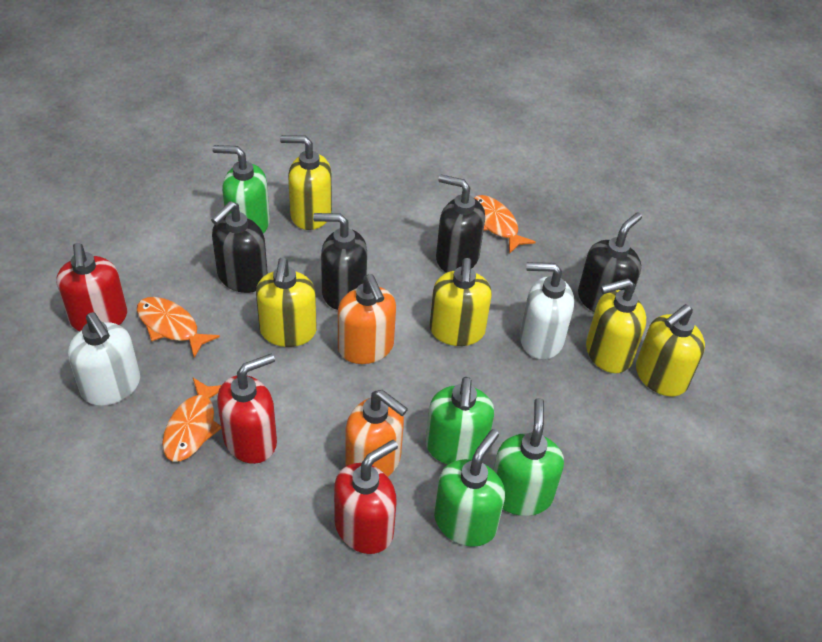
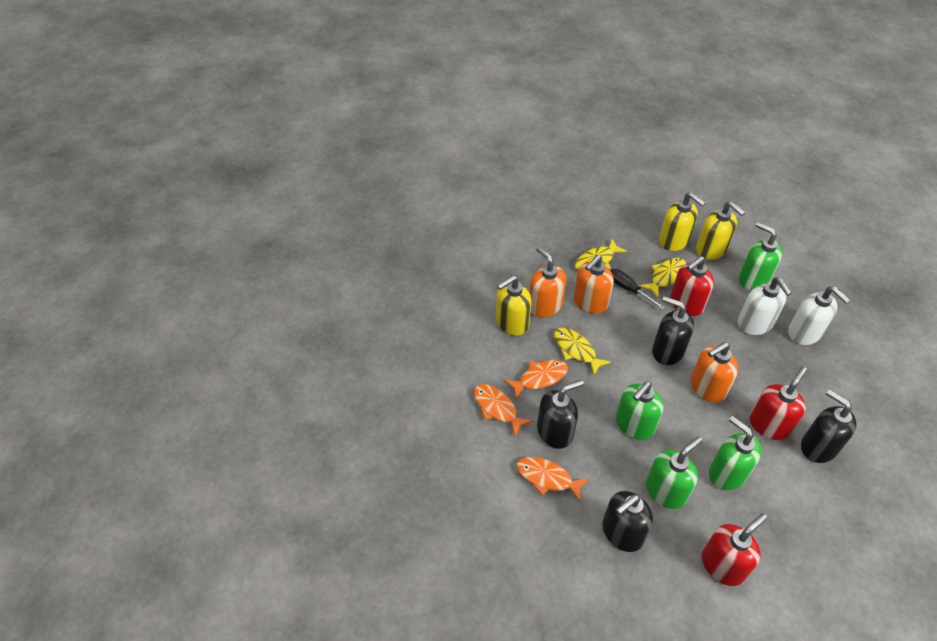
black screwdriver: none = 0 -> [611,269,665,310] = 1
orange soap dispenser: [338,274,396,364] [345,390,408,477] = 2 -> [529,246,566,317] [574,255,614,314] [690,342,738,403] = 3
yellow fish: none = 0 -> [554,328,611,375] [575,239,627,270] [639,258,686,298] = 3
yellow soap dispenser: [256,258,317,347] [280,135,332,230] [430,258,492,346] [586,278,646,373] [636,304,705,396] = 5 -> [496,275,532,336] [659,192,706,251] [696,201,746,260] = 3

